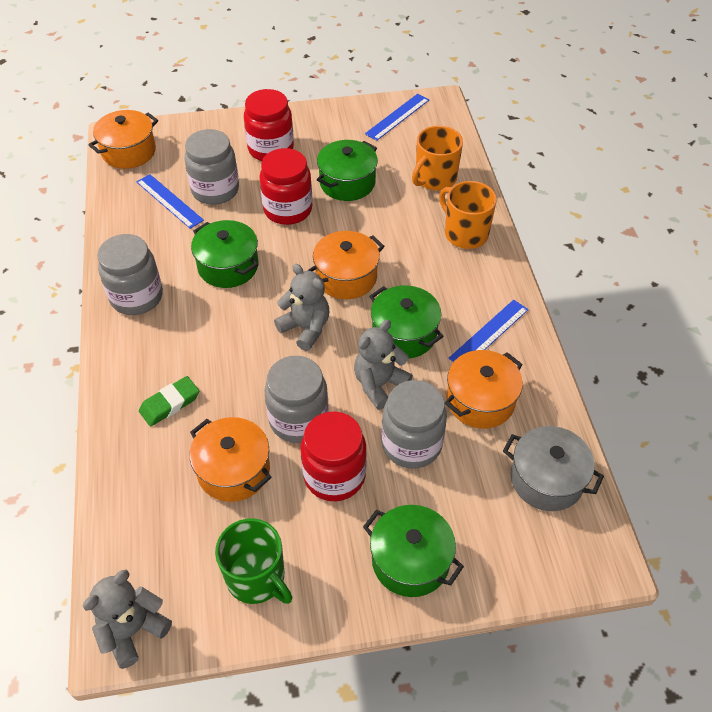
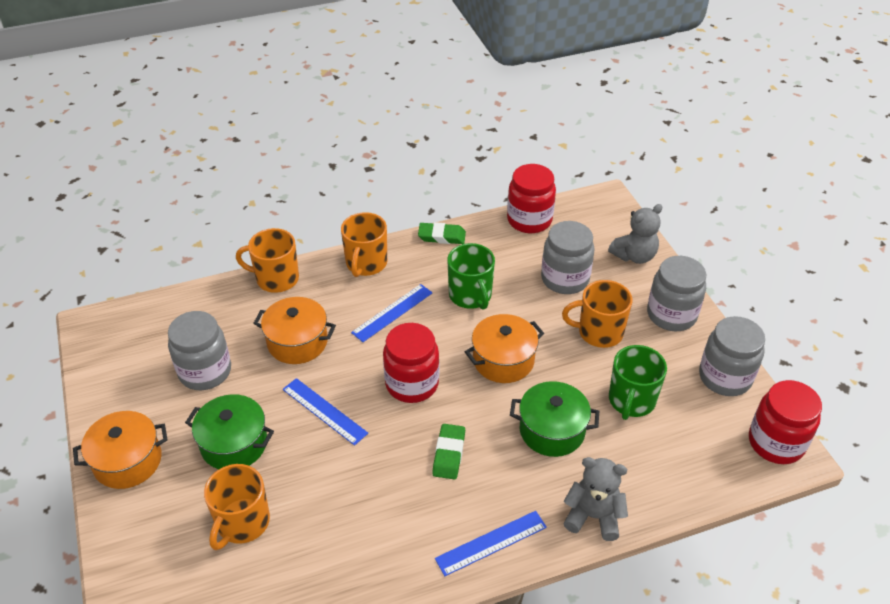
green eraser: [139,376,199,426] = 1 -> [418,222,466,244] [432,424,465,480] = 2
green mug: [215,518,292,604] = 1 -> [447,243,495,310] [609,345,667,420] = 2
green pot: [191,220,258,288] [317,140,378,201] [363,505,464,597] [369,285,444,358] = 4 -> [185,394,274,469] [510,381,599,457] = 2
grey pot: [503,426,604,511] = 1 -> none = 0
grey teddy bear: [83,570,172,669] [274,264,329,351] [354,320,413,410] = 3 -> [563,457,628,541] [608,204,663,264] = 2
orange mug: [412,126,463,191] [439,181,497,249] = 2 -> [204,464,270,550] [236,228,299,293] [341,212,387,277] [562,280,632,348] = 4
orange pot: [89,110,158,169] [189,417,272,502] [307,231,385,299] [445,350,523,429] = 4 -> [73,411,168,489] [253,297,336,364] [465,314,544,383] = 3

